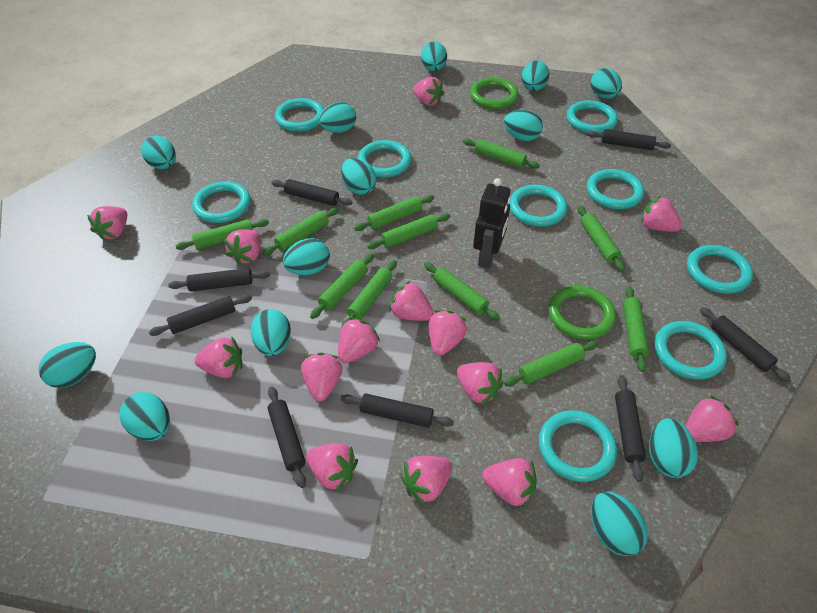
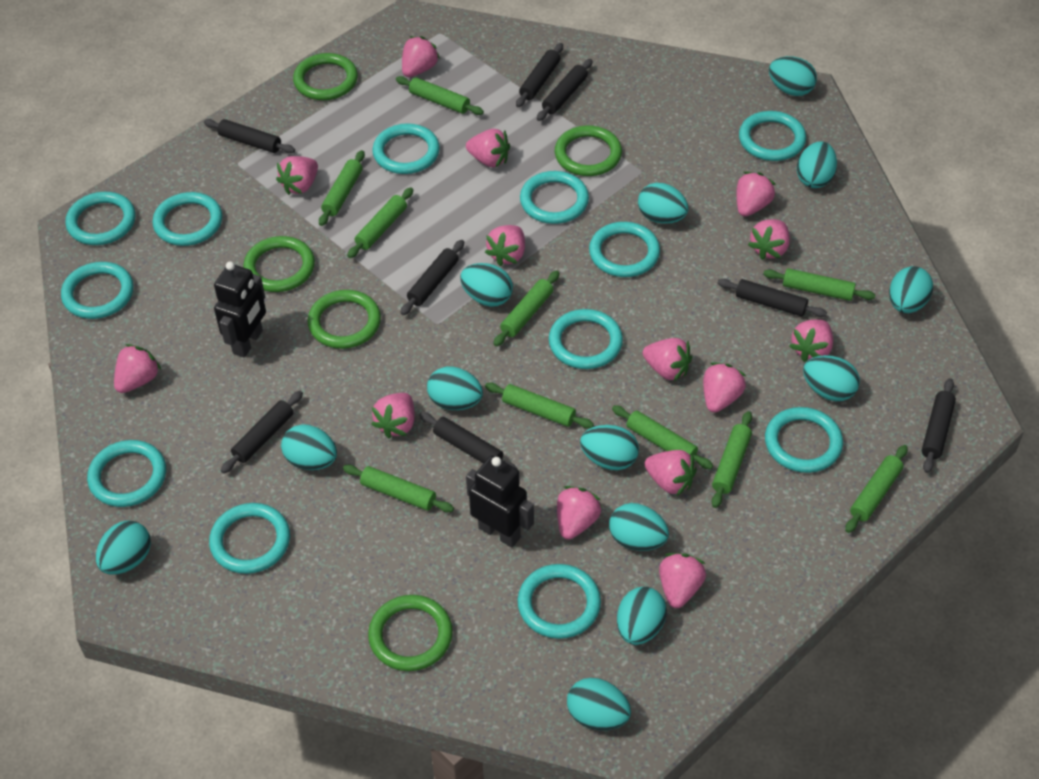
black robot: [473,178,511,268] = 1 -> [214,261,266,357] [466,456,534,548] = 2
green ring: [470,78,519,109] [549,286,616,340] = 2 -> [243,236,315,292] [293,53,358,100] [308,290,381,349] [368,595,453,671] [555,125,622,176] = 5
green rolling pin: [176,219,269,250] [263,207,339,255] [310,254,374,319] [341,260,397,328] [354,195,434,231] [367,213,450,249] [424,262,500,321] [463,138,540,169] [504,341,598,386] [578,206,625,272] [623,286,649,372] = 11 -> [319,150,365,226] [343,464,454,512] [347,187,413,258] [396,76,484,115] [485,382,594,429] [493,271,559,346] [612,405,713,469] [712,411,752,508] [763,268,875,301] [845,445,908,533] = 10
turquoise ring: [192,181,251,223] [275,98,324,132] [358,140,411,178] [509,185,567,227] [539,410,617,482] [567,100,618,133] [587,169,644,209] [655,321,727,380] [687,245,753,294] = 9 -> [61,262,134,319] [65,192,135,245] [87,440,166,507] [152,192,222,246] [209,503,290,574] [372,123,440,174] [517,564,601,639] [520,171,589,224] [549,309,623,369] [589,222,660,277] [739,111,806,161] [765,407,843,473] = 12

